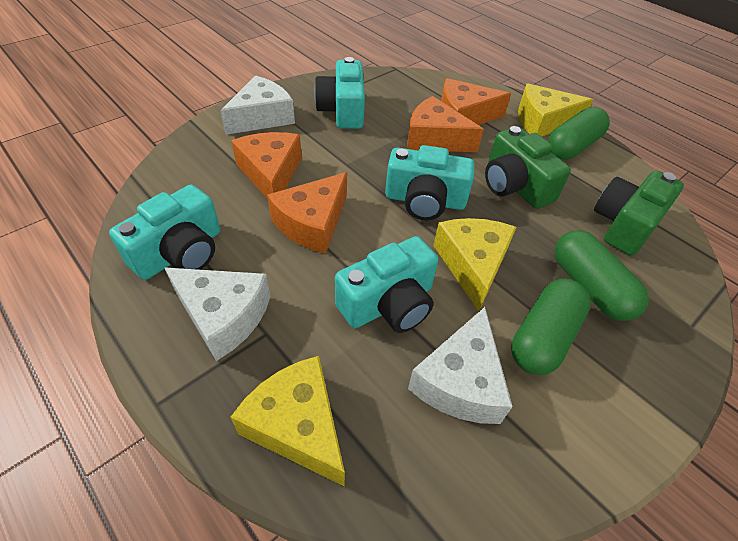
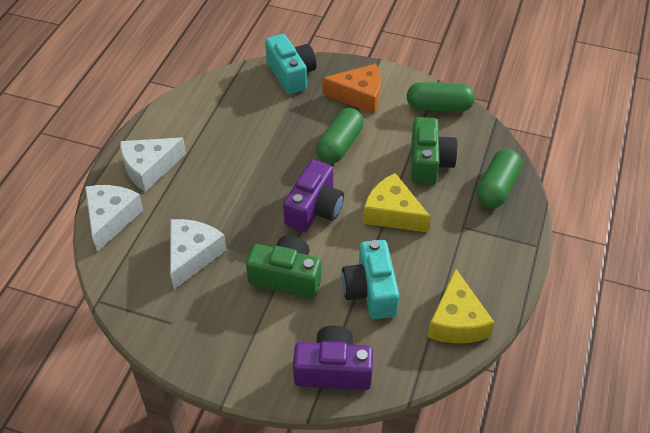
orange cheese: [231,132,302,199] [267,172,347,254] [407,96,484,152] [441,78,511,125] = 4 -> [322,64,381,114] = 1
purple camera: none = 0 -> [283,160,344,232] [293,326,373,390] = 2
turquoise camera: [109,185,220,280] [314,57,365,129] [335,236,438,333] [385,145,475,220] = 4 -> [265,34,316,94] [342,240,399,319] = 2
yellow cheese: [230,356,345,486] [433,218,516,311] [518,83,593,137] = 3 -> [363,173,431,233] [428,269,495,343] = 2

